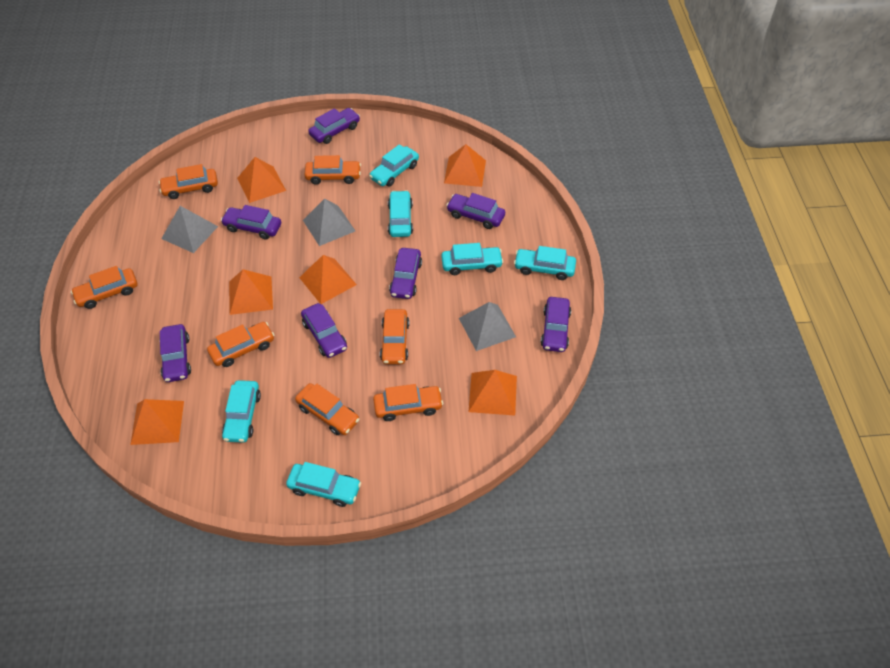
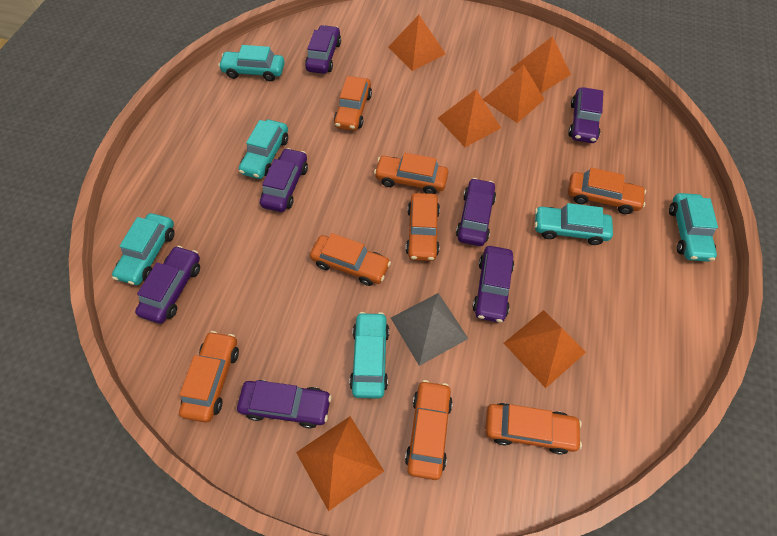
grey pyramid: [161,206,218,253] [303,199,355,246] [459,302,516,351] = 3 -> [391,293,469,366] = 1
orange car: [71,266,137,309] [159,164,218,199] [207,322,274,367] [295,383,360,435] [304,155,361,185] [373,384,443,421] [380,309,409,364] = 7 -> [179,331,239,422] [310,233,391,286] [334,76,372,131] [374,153,448,194] [405,380,453,480] [406,193,440,261] [485,403,582,455] [568,168,646,214] = 8

